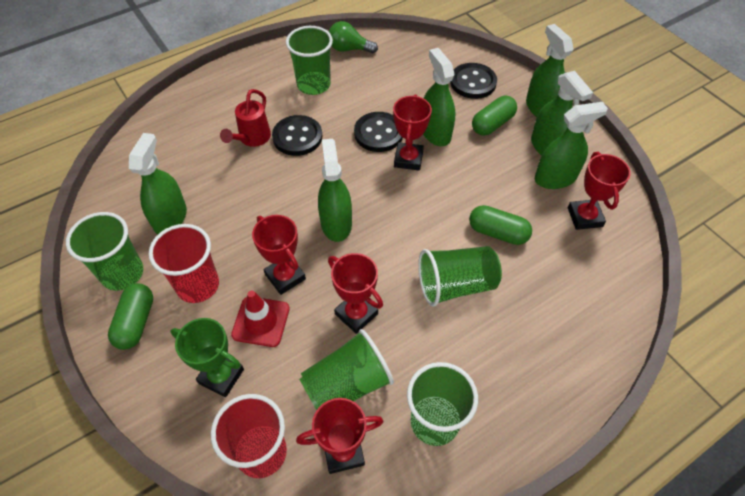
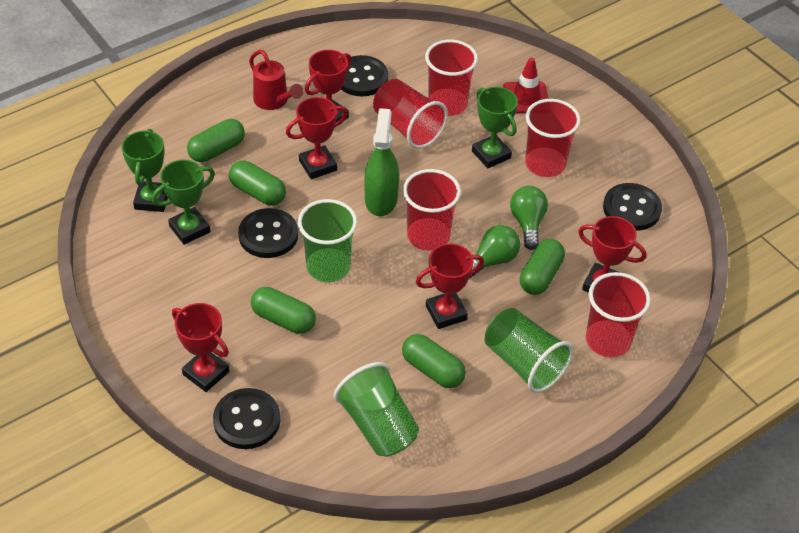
black button: [272,115,322,156] [354,112,403,152] [450,63,497,99] = 3 -> [213,388,280,449] [238,208,298,258] [341,55,388,96] [603,183,662,231] = 4
green capsule: [108,283,153,350] [469,205,532,245] [472,96,517,136] = 3 -> [187,119,245,162] [229,161,286,205] [251,287,316,334] [402,334,466,388] [520,239,565,295] = 5
green cup: [66,212,143,291] [286,26,333,95] [299,329,394,410] [407,362,478,446] [418,246,502,306] = 5 -> [298,199,357,282] [334,362,419,457] [485,308,573,393] = 3
green light bulb: [329,21,378,53] = 1 -> [469,225,520,279] [510,186,548,250] = 2
green spray bottle: [129,133,187,235] [318,139,352,242] [423,48,455,146] [526,24,573,117] [531,71,593,156] [535,102,608,189] = 6 -> [364,108,399,216] = 1
green trophy: [171,318,244,397] = 1 -> [122,129,168,212] [152,160,215,245] [472,87,518,168] = 3
red cup: [149,224,219,303] [211,394,287,478] = 2 -> [373,79,448,149] [403,169,461,251] [425,40,478,116] [525,99,581,177] [586,272,651,357] = 5

